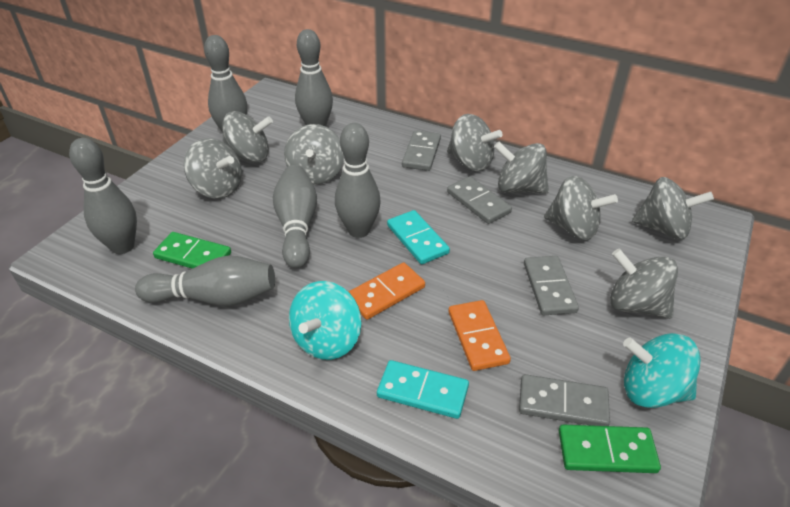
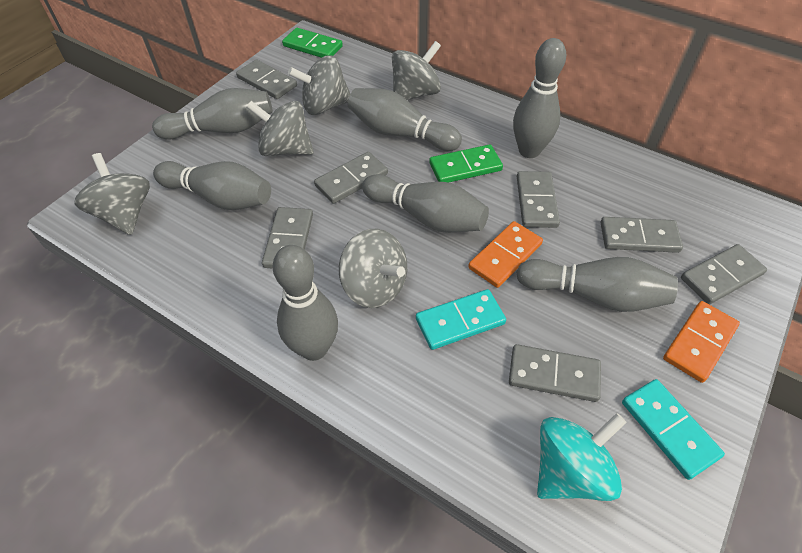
grey bowling pin: [69,138,137,254] [135,256,275,306] [204,35,248,133] [273,165,317,268] [295,29,333,127] [335,123,381,238] = 6 -> [152,88,273,140] [153,161,271,210] [272,245,338,361] [348,88,462,151] [362,174,489,233] [513,38,566,158] [516,257,678,312] = 7
grey domino: [402,130,441,171] [447,176,512,224] [519,374,610,426] [524,256,579,315] = 4 -> [236,60,297,99] [262,207,313,269] [314,152,388,204] [509,344,601,402] [517,171,560,228] [600,217,683,253] [681,244,767,305] = 7
grey spinning top: [184,138,242,199] [222,111,273,163] [284,124,344,185] [447,114,503,171] [494,142,549,194] [544,176,618,240] [610,249,678,319] [632,177,714,240] = 8 -> [74,153,150,235] [246,101,314,156] [288,55,350,115] [339,229,407,308] [392,41,441,100] = 5
turquoise spinning top: [289,281,362,360] [623,333,701,408] = 2 -> [537,413,627,501] = 1

